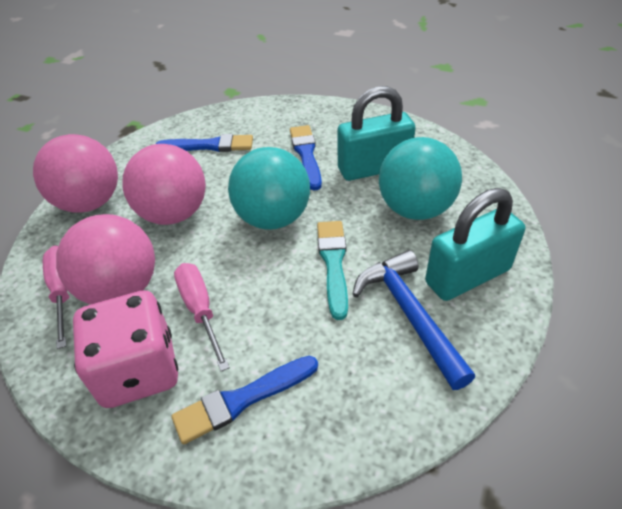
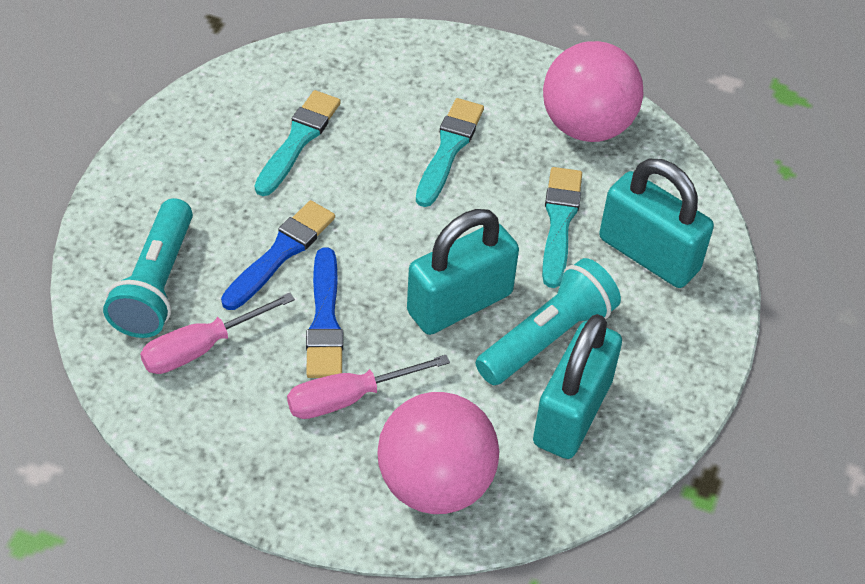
blue brush: [156,134,253,152] [171,356,318,445] [290,125,322,191] = 3 -> [221,200,335,310] [306,248,343,378] = 2
blue hammer: [352,250,475,390] = 1 -> none = 0
pink ball: [33,134,118,213] [56,214,155,305] [122,144,206,225] = 3 -> [377,392,499,514] [543,41,644,142] = 2
pink dice: [73,290,178,408] = 1 -> none = 0
turquoise ball: [228,147,310,230] [379,137,462,220] = 2 -> none = 0
turquoise brush: [317,221,348,320] = 1 -> [255,90,341,196] [416,98,484,207] [542,167,582,288] = 3
turquoise flashlight: none = 0 -> [103,198,193,338] [476,258,621,385] = 2
turquoise padlock: [338,86,415,181] [425,188,525,301] = 2 -> [407,209,519,335] [533,314,622,459] [599,159,714,288] = 3

